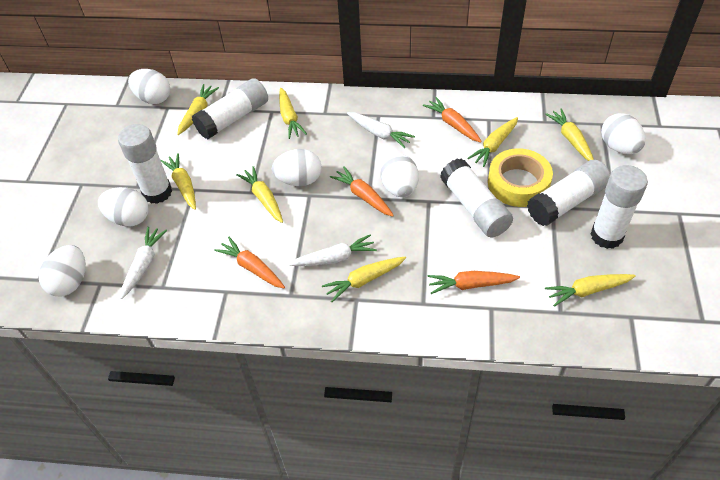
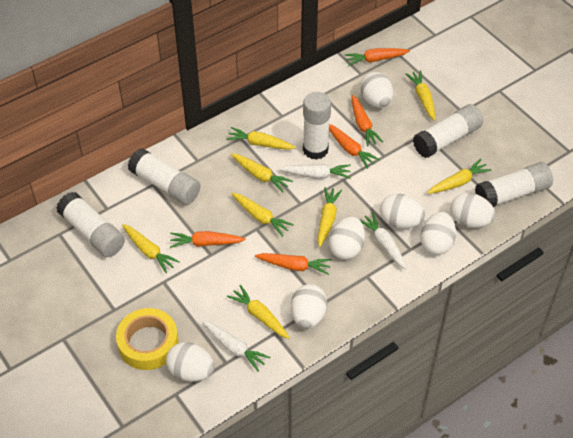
orange carrot: [214,237,285,288] [330,166,394,216] [423,97,482,142] [428,271,520,294] = 4 -> [170,231,246,248] [255,253,332,275] [329,124,380,169] [344,48,410,66] [351,95,383,146] = 5
white egg: [39,245,86,296] [98,187,149,227] [128,69,170,104] [272,149,322,186] [380,153,419,197] [601,113,646,154] = 6 -> [166,342,215,381] [291,284,327,329] [329,216,365,260] [360,72,393,108] [380,194,425,229] [421,212,456,255] [450,193,496,228] = 7

